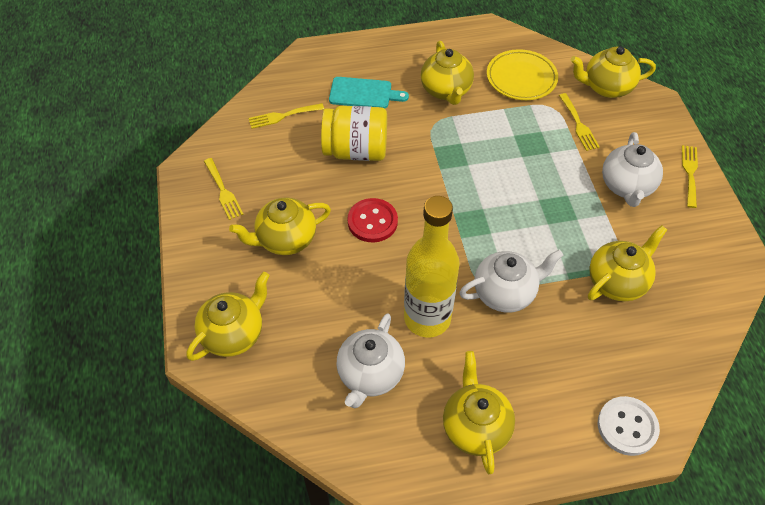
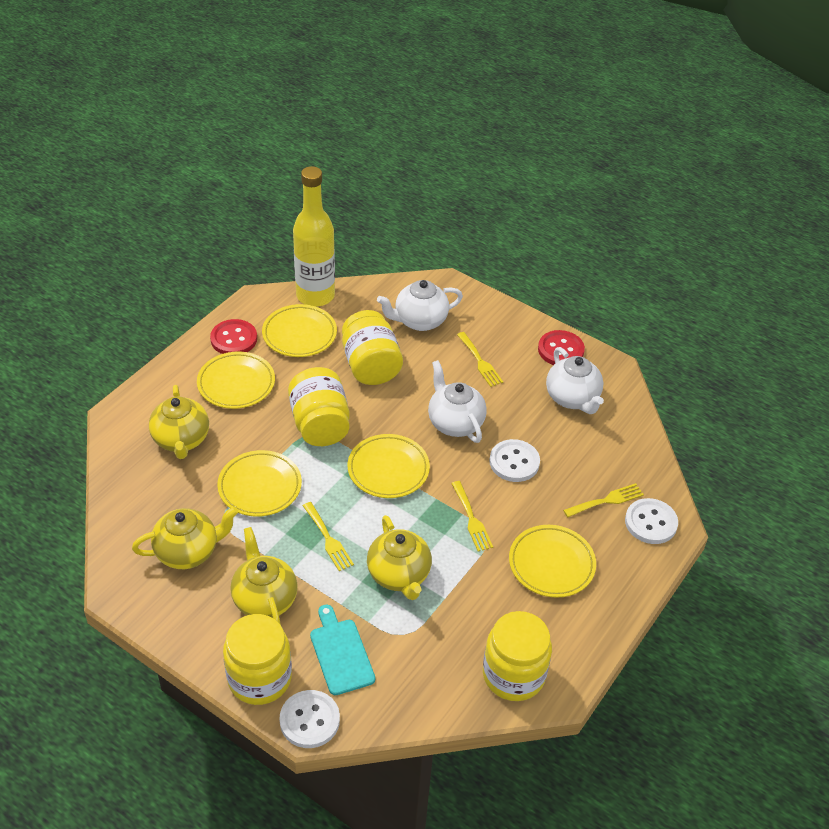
red button: [347,198,398,243] = 1 -> [210,319,257,354] [538,330,585,365] = 2
white button: [598,396,660,456] = 1 -> [279,690,340,748] [489,439,540,482] [625,498,678,544] = 3
yellow jar: [321,106,387,161] = 1 -> [223,614,292,705] [288,367,350,446] [342,310,403,385] [483,611,552,701] = 4
yellow plate: [487,49,558,100] = 1 -> [197,352,275,409] [217,450,302,517] [262,304,337,357] [347,434,430,498] [509,525,596,598] = 5
yellow teapot: [186,272,270,361] [229,197,331,255] [421,41,474,105] [443,351,515,474] [571,47,656,98] [588,225,667,301] = 6 -> [132,507,238,569] [149,385,209,459] [230,527,298,625] [367,515,432,600] = 4

